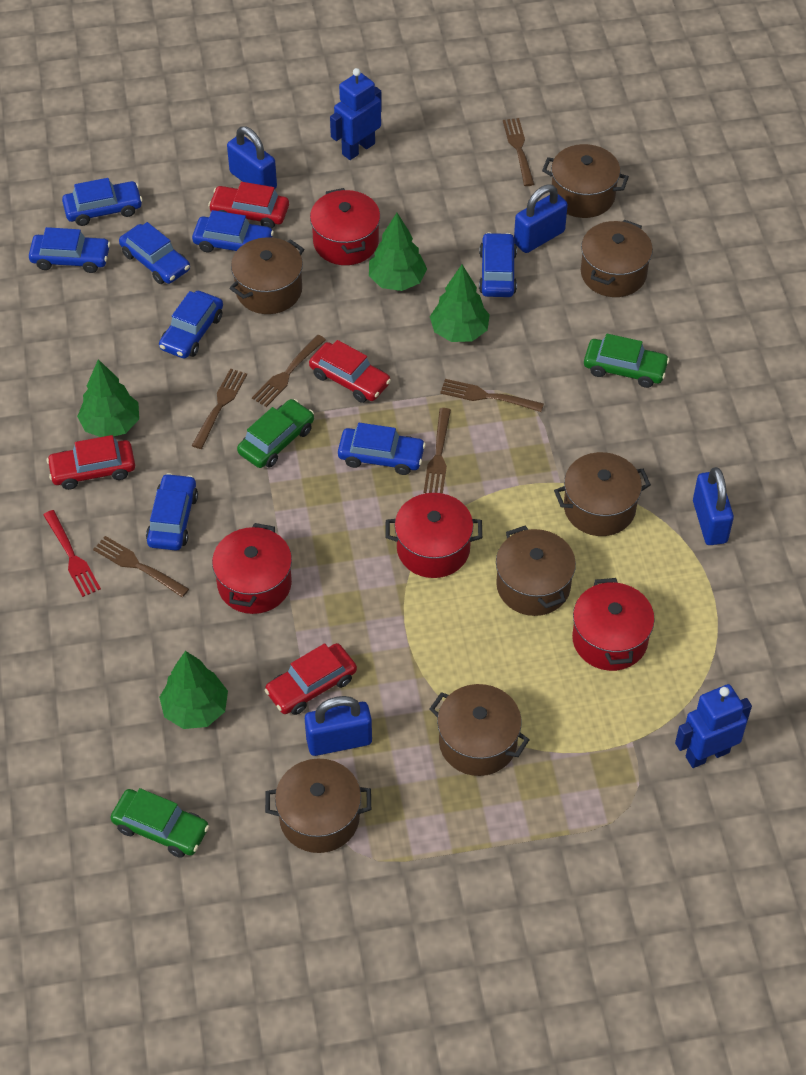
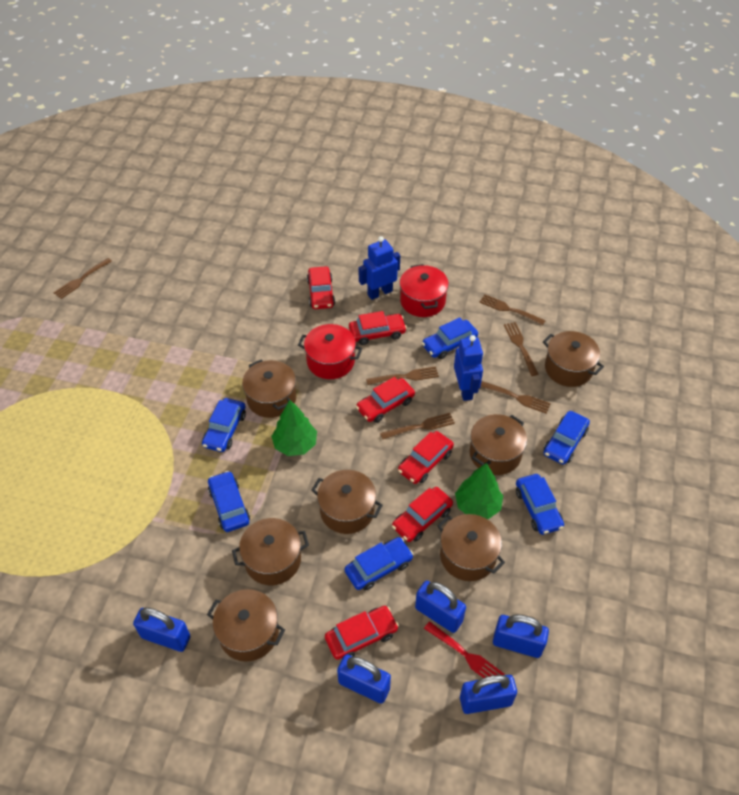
blue car: [29,227,111,273] [62,178,143,226] [119,222,190,284] [146,473,198,550] [159,291,223,359] [192,210,274,253] [338,423,426,475] [479,232,517,297] = 8 -> [202,398,246,452] [208,471,250,532] [345,537,413,591] [422,317,478,359] [516,474,564,535] [543,411,590,465] = 6
blue padlock: [227,126,277,189] [305,696,372,756] [514,185,568,253] [693,467,734,545] = 4 -> [133,608,190,652] [337,654,391,704] [415,581,466,633] [460,675,517,714] [493,615,549,658] = 5
green car: [110,788,209,858] [237,399,314,468] [584,334,670,388] = 3 -> none = 0
green tree: [77,359,139,437] [159,651,228,729] [369,213,427,291] [430,265,490,342] = 4 -> [271,400,317,456] [455,463,503,519] = 2
red car: [47,435,135,490] [208,182,289,229] [264,643,357,715] [309,340,391,403] = 4 -> [307,266,335,309] [325,606,399,660] [349,311,407,345] [356,377,415,423] [392,487,453,542] [398,431,454,484] = 6
red pot: [212,523,292,614] [310,188,380,265] [385,493,482,578] [572,578,655,671] = 4 -> [298,324,362,379] [400,264,449,317] = 2

